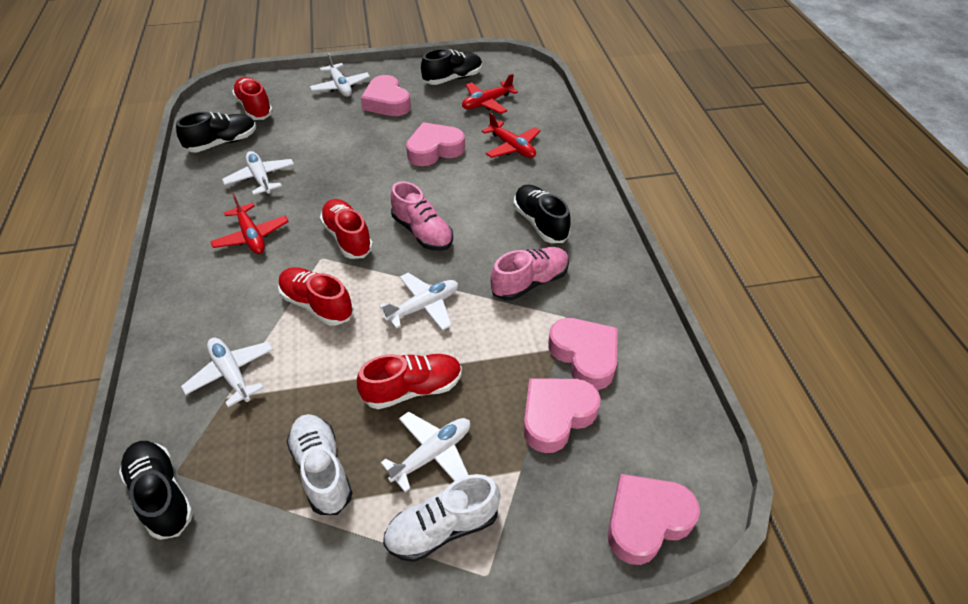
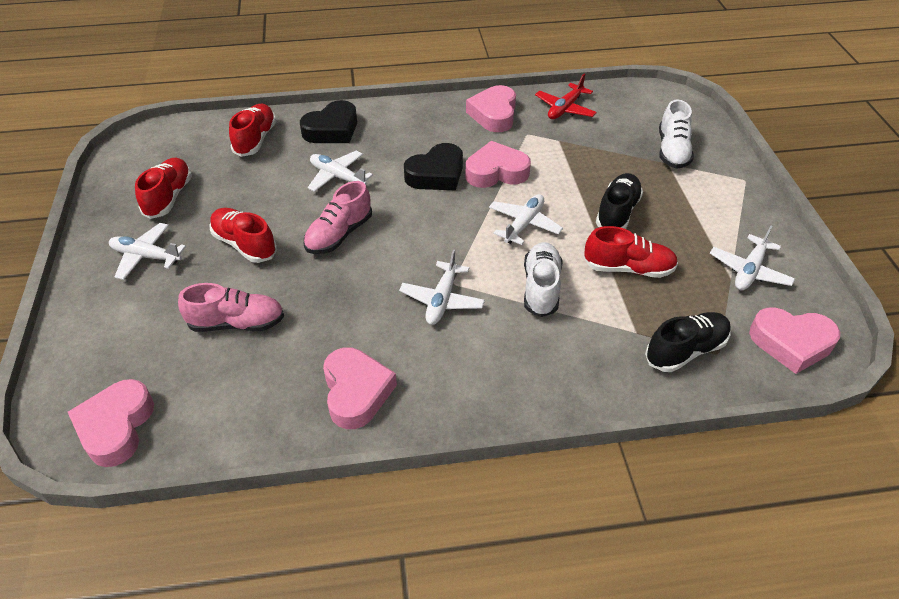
black heart: none = 0 -> [300,100,357,143] [404,143,463,190] = 2
black shoe: [119,441,193,540] [176,112,256,152] [421,49,482,85] [513,185,571,243] = 4 -> [596,173,643,229] [645,312,731,372] = 2
red plane: [210,194,289,254] [462,74,518,114] [482,112,540,158] = 3 -> [535,74,597,119] = 1

